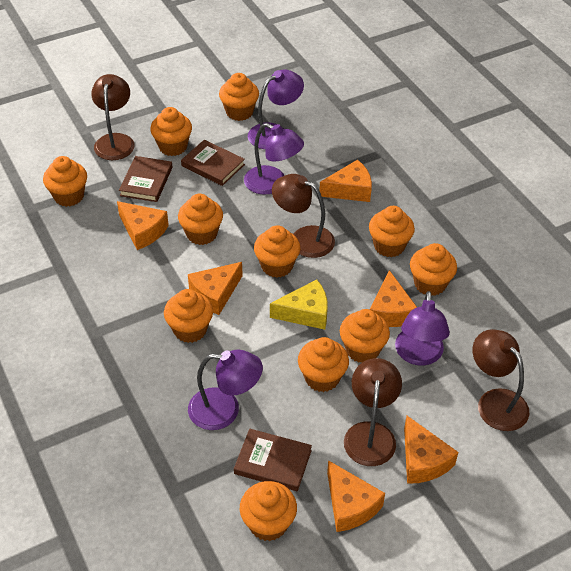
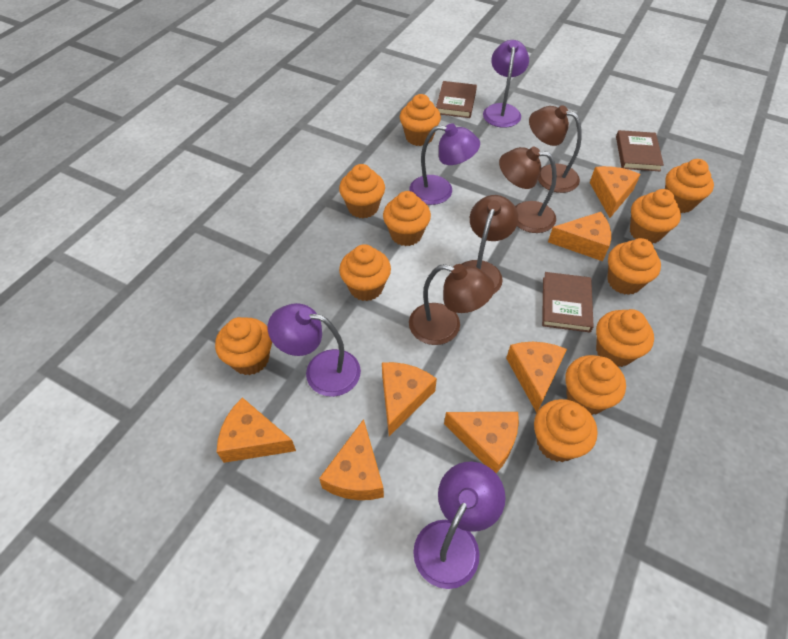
orange cheese: [117,201,169,250] [188,262,243,315] [319,159,372,202] [327,460,385,532] [370,270,417,327] [404,416,458,484] = 6 -> [217,397,296,463] [319,419,384,500] [382,362,437,436] [444,412,519,473] [506,342,567,413] [548,212,611,261] [590,166,640,218] = 7
yellow cheese: [270,279,328,330] = 1 -> none = 0

